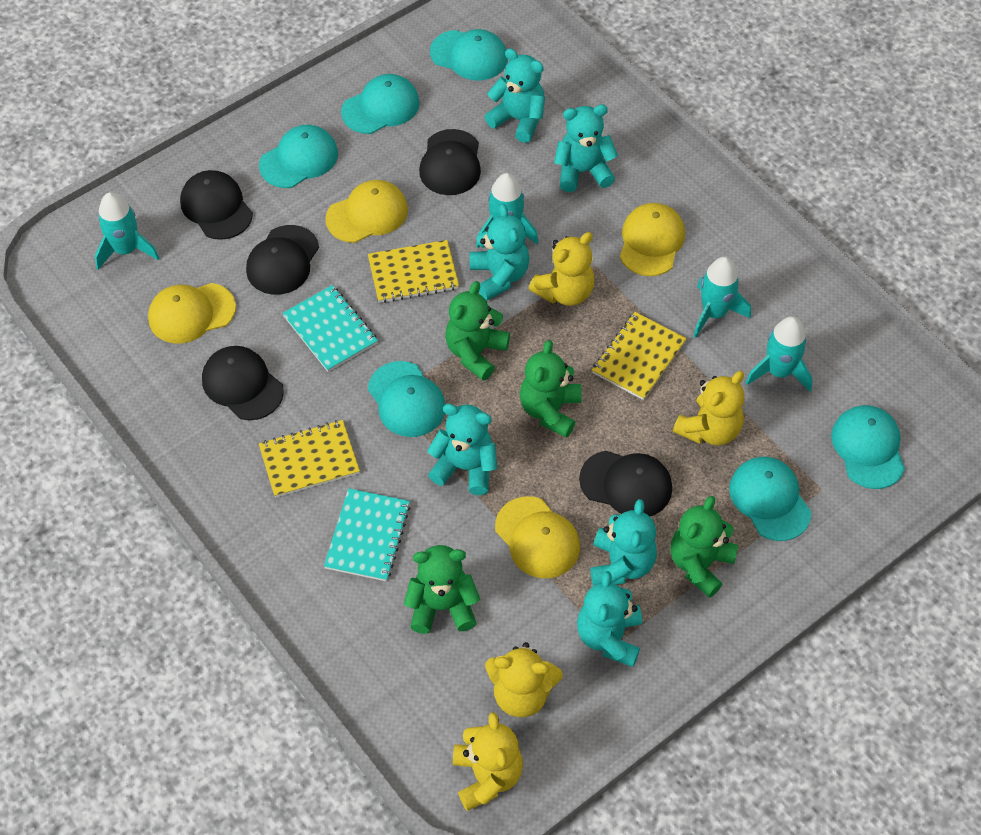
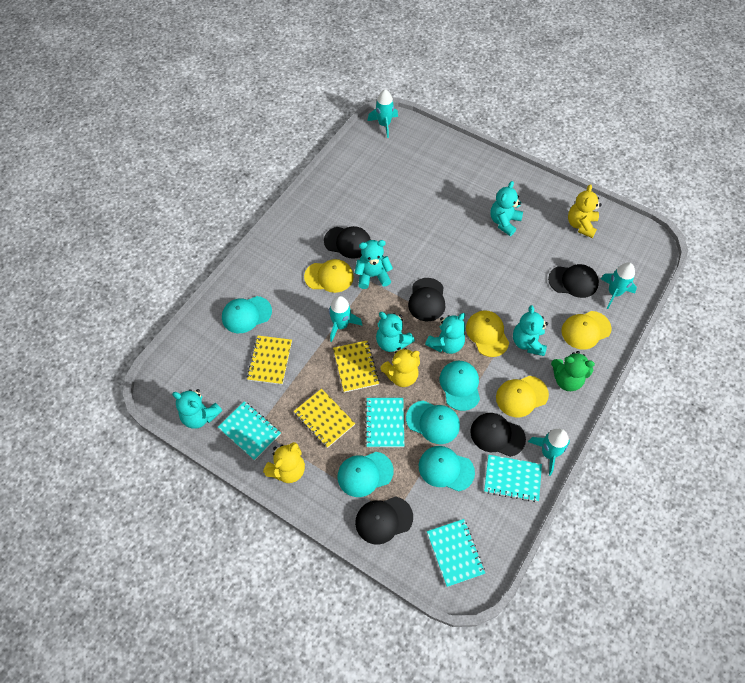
green teddy bear: [404,545,480,634] [445,281,510,381] [520,340,582,438] [671,496,738,598] = 4 -> [551,351,595,391] = 1
turquoise cap: [259,125,338,188] [341,74,420,134] [368,361,445,437] [430,29,507,80] [729,457,811,541] [831,405,905,489] = 6 -> [222,296,272,333] [337,452,394,497] [406,400,460,444] [419,446,475,492] [440,361,480,411] = 5
turquoise notebook: [282,285,378,372] [324,488,411,581] = 2 -> [218,401,281,460] [365,398,404,447] [427,519,485,587] [484,455,542,502] = 4
yellow teddy bear: [453,712,523,811] [485,642,563,717] [529,232,595,306] [673,371,745,446] = 4 -> [263,442,305,483] [380,347,420,387] [568,184,602,238] = 3

